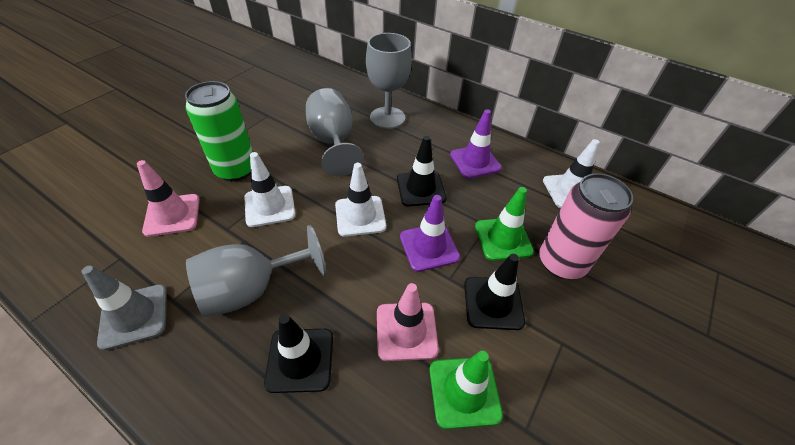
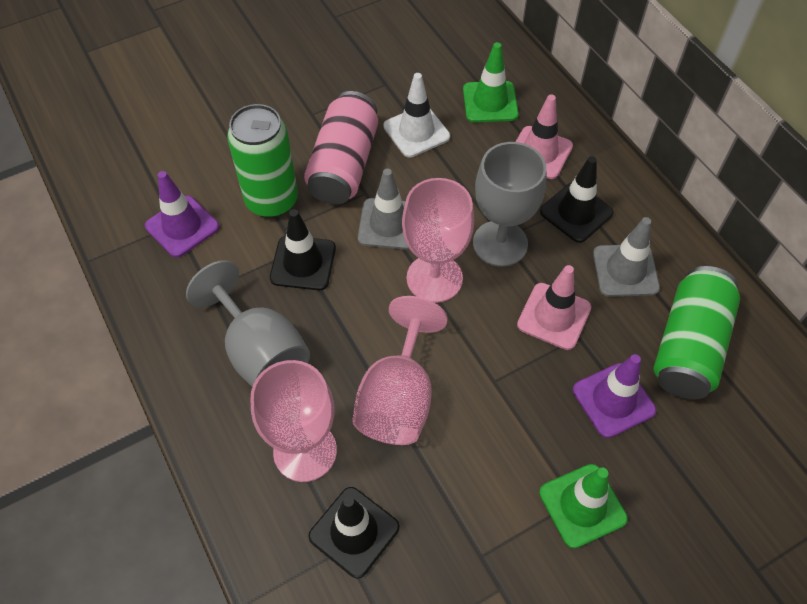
green can: [185,81,253,181] = 1 -> [227,104,298,218] [654,266,740,399] = 2
grey goblet: [186,225,326,317] [306,88,364,176] [366,33,412,129] = 3 -> [186,260,310,387] [473,142,547,267] = 2
grey traffic cone: [82,266,167,350] = 1 -> [358,168,409,250] [593,217,660,297] = 2
pink goblet: none = 0 -> [250,360,337,482] [352,296,448,445] [402,178,474,303] = 3
white traffic cone: [245,152,296,227] [335,163,386,237] [543,139,599,208] = 3 -> [383,73,450,158] = 1

